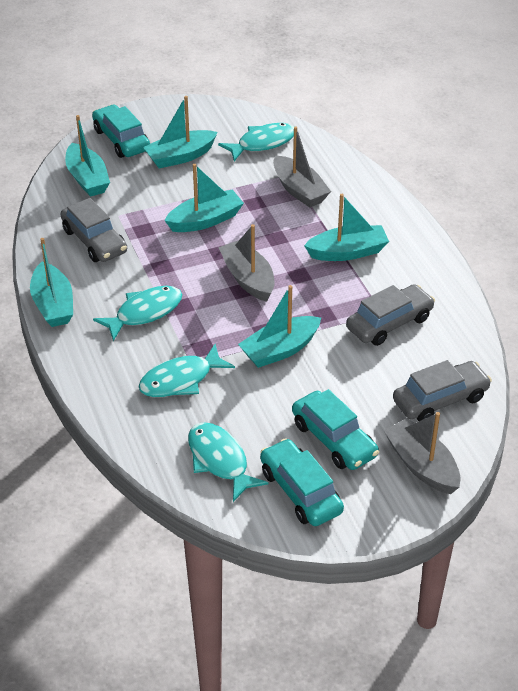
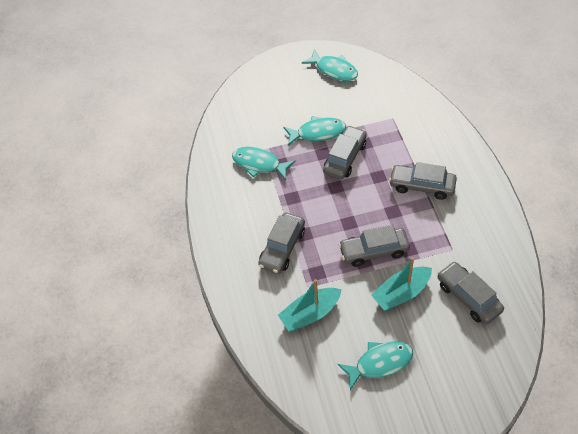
grey boat: [218,224,275,302] [273,126,331,208] [383,412,460,494] = 3 -> none = 0
grey car: [61,198,127,262] [346,284,435,346] [393,360,492,421] = 3 -> [258,213,305,274] [323,125,367,179] [339,225,410,267] [389,162,457,200] [437,261,504,324] = 5
turquoise boat: [30,238,73,327] [65,115,110,197] [143,96,218,168] [164,164,244,232] [238,285,321,368] [304,194,389,261] = 6 -> [278,279,342,332] [371,257,432,311] = 2
turquoise car: [92,105,150,158] [260,438,344,526] [292,389,379,470] = 3 -> none = 0

